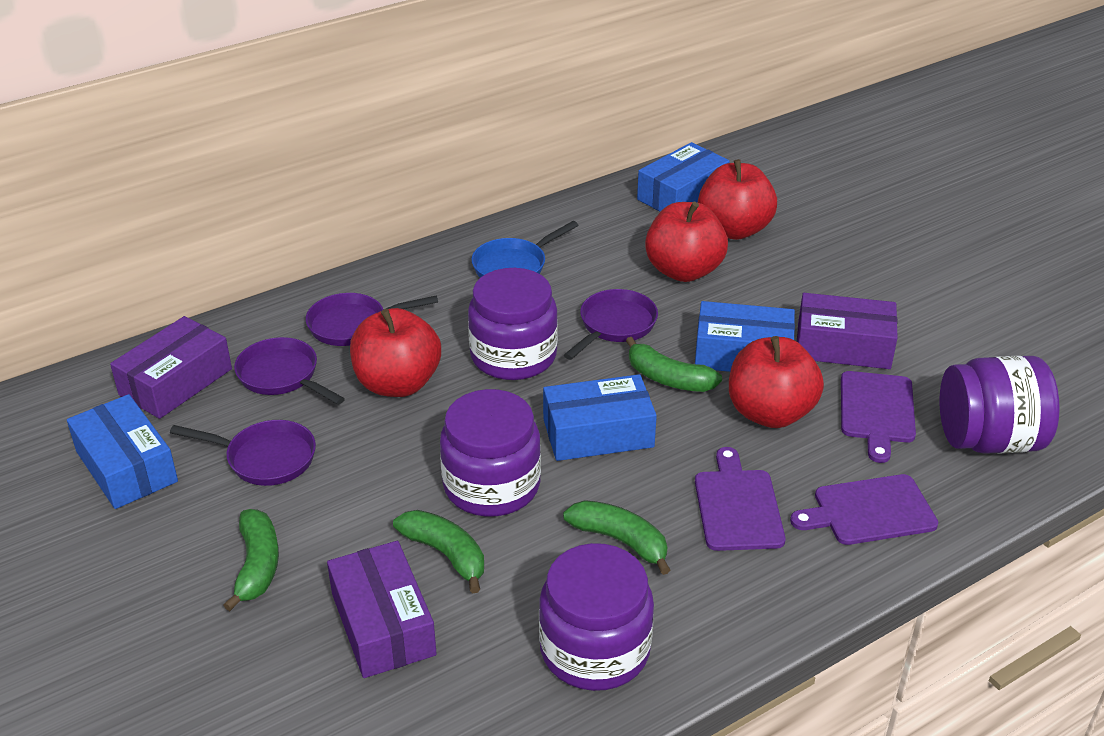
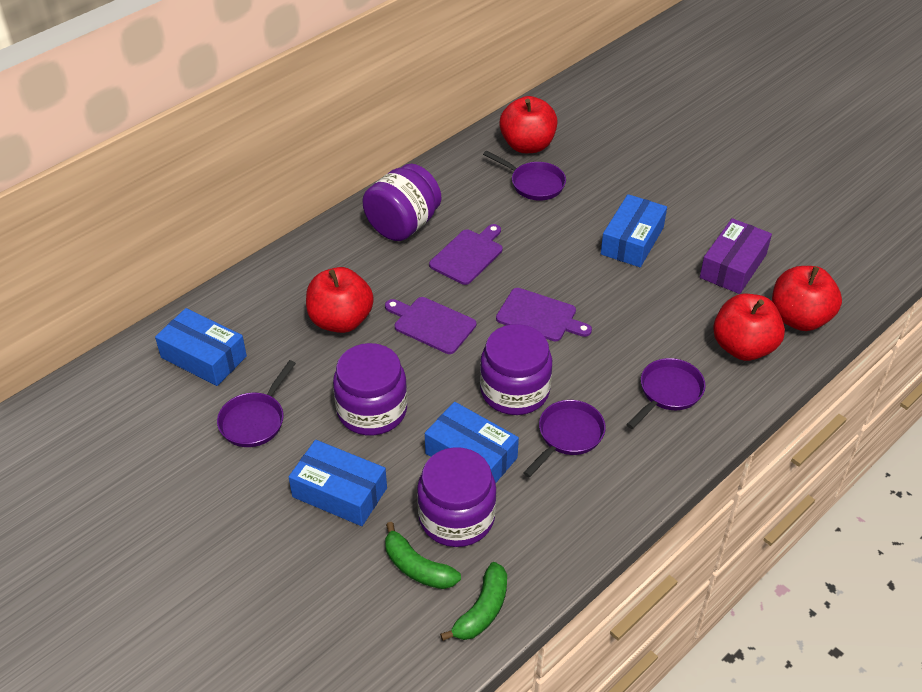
blue pan: [472,221,578,278] = 1 -> none = 0
green banana: [223,509,279,611] [393,510,484,593] [563,500,670,575] [626,337,722,392] = 4 -> [385,522,461,589] [440,562,507,641] = 2
purple box: [110,316,232,419] [327,541,437,678] [797,293,898,369] = 3 -> [700,218,772,294] = 1

